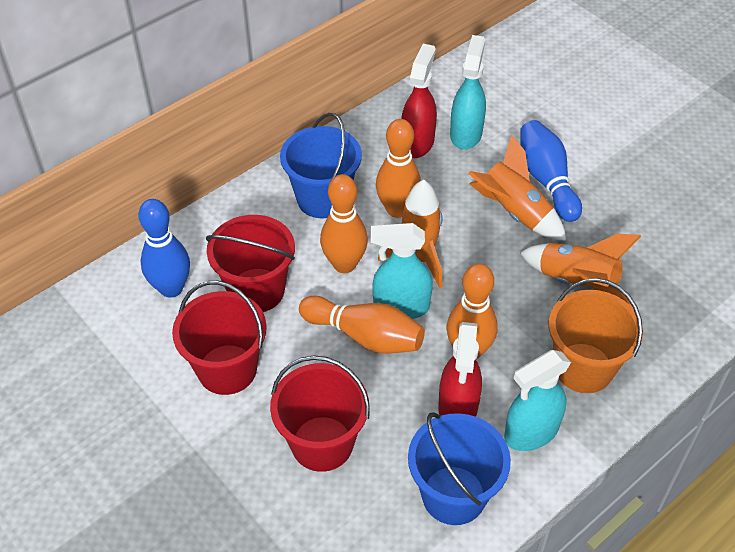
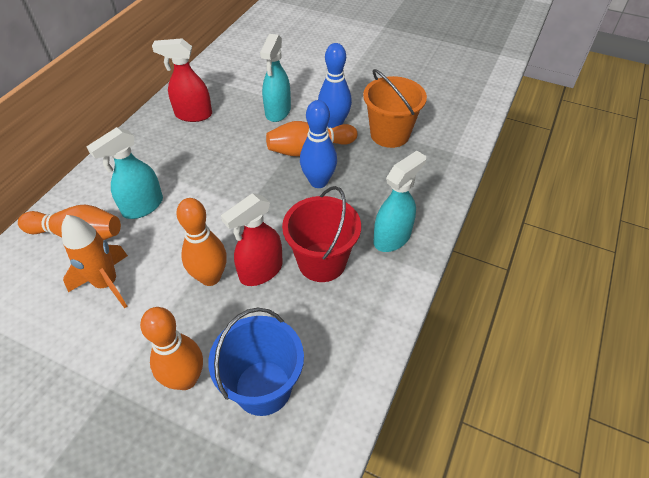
blue bucket: [280,113,362,218] [408,413,511,525] = 2 -> [208,308,304,416] = 1
orange rocket: [378,180,443,288] [468,134,566,241] [520,234,641,307] = 3 -> [61,215,128,308] = 1
red bucket: [172,281,267,395] [206,215,295,312] [270,356,370,472] = 3 -> [282,186,361,282] = 1

